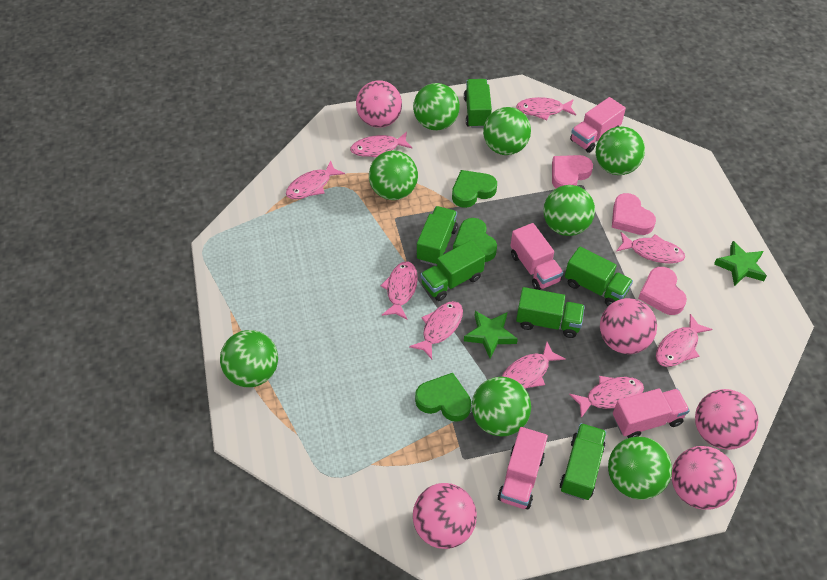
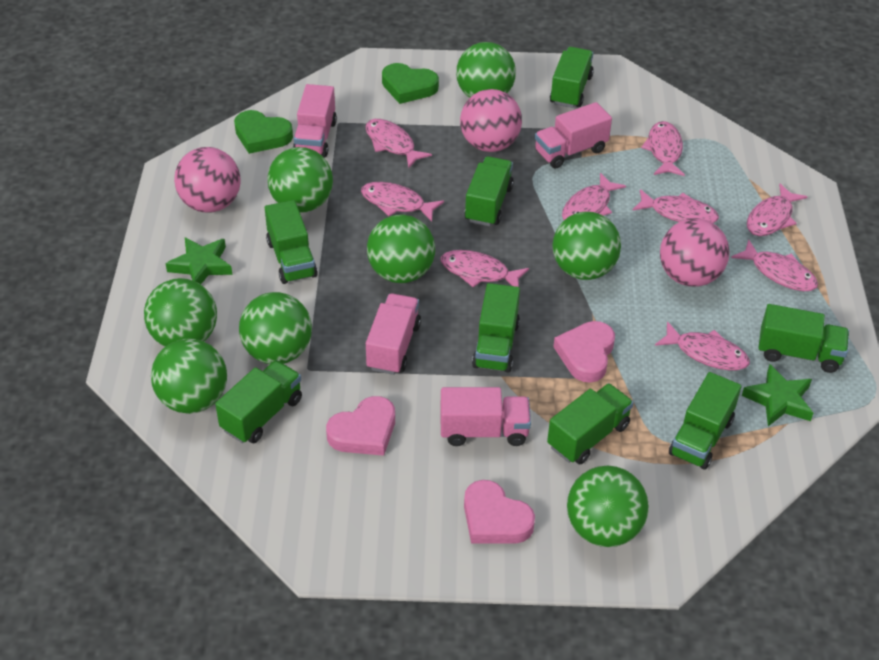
green heart: [415,373,471,422] [452,170,497,208] [453,218,497,262] = 3 -> [234,110,293,154] [382,63,439,104] = 2
green truck: [417,206,458,266] [421,240,485,301] [464,79,492,128] [516,287,585,338] [560,423,606,500] [565,247,633,306] = 6 -> [215,360,302,443] [265,200,318,284] [464,156,514,226] [472,283,520,373] [547,383,634,464] [550,47,594,108] [669,372,741,470] [758,304,849,373] = 8
pink ball: [356,80,402,128] [413,483,477,549] [600,298,657,354] [672,446,737,510] [695,389,759,450] = 5 -> [174,147,241,213] [460,89,522,152] [660,218,730,287] = 3

